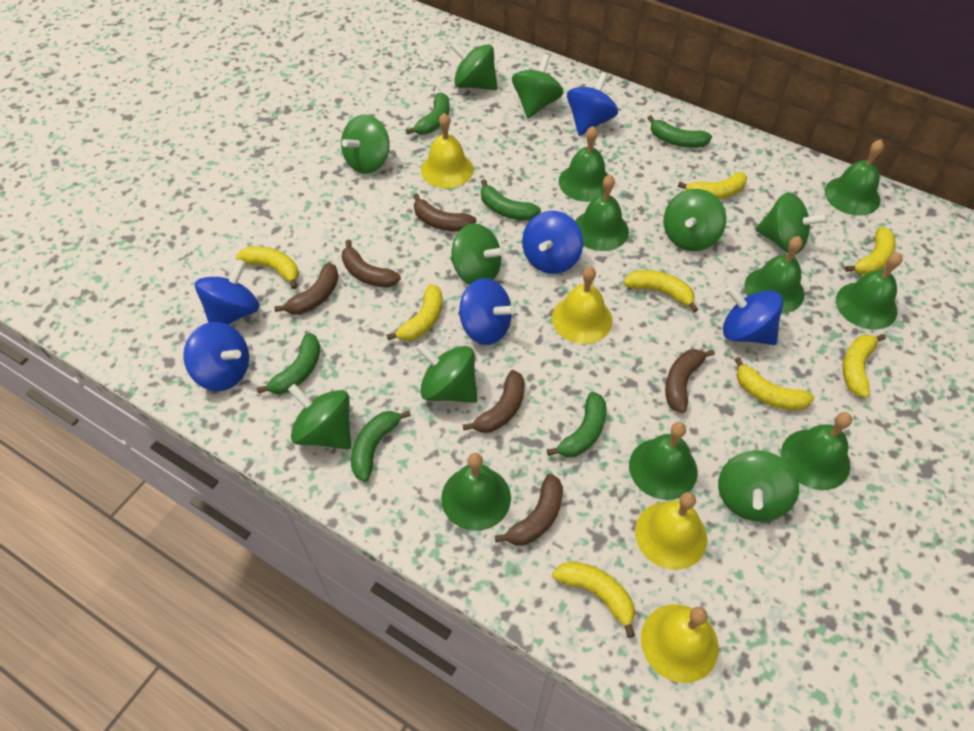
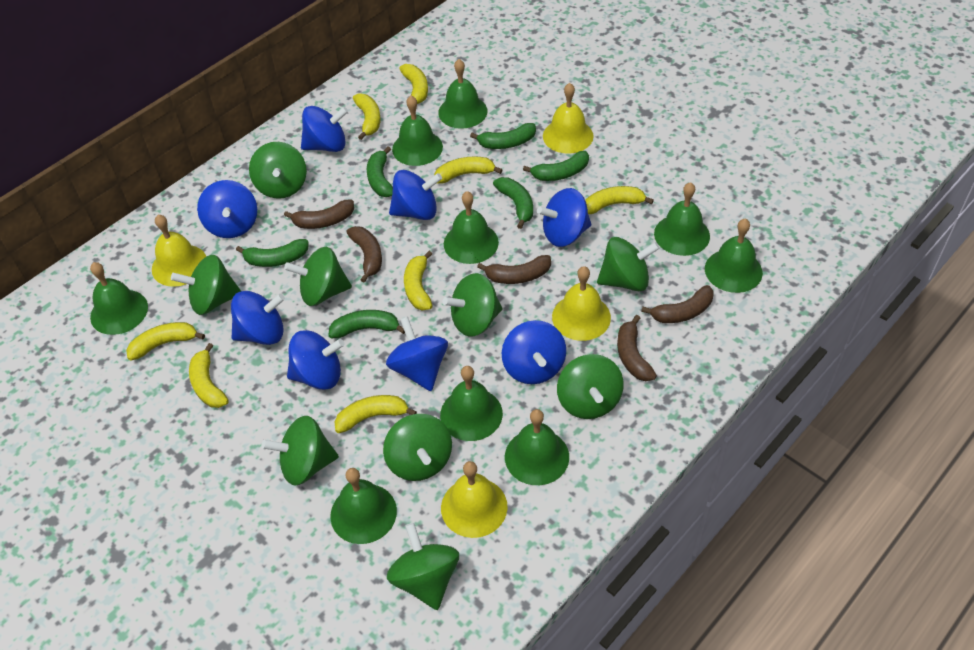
blue spinning top: [183,322,249,391] [195,259,260,325] [459,278,516,345] [522,211,583,274] [567,72,618,136] [723,285,783,345] = 6 -> [197,180,257,238] [231,291,285,345] [287,330,344,390] [301,106,348,152] [386,317,448,391] [389,170,442,220] [502,320,566,384] [537,188,591,247] = 8
brown banana: [274,262,339,315] [342,240,401,288] [413,193,476,232] [463,370,525,433] [495,474,563,545] [665,349,715,413] = 6 -> [284,199,354,229] [346,226,382,283] [477,255,551,284] [617,315,657,381] [641,285,714,323] = 5
green bell: [441,453,511,531] [559,126,608,202] [575,175,629,251] [629,422,698,500] [744,236,804,313] [781,412,852,490] [825,140,884,216] [836,252,903,330] = 8 -> [90,262,148,335] [330,468,397,544] [392,96,443,166] [438,59,488,129] [440,366,503,441] [444,191,499,264] [505,409,569,485] [654,182,710,256] [705,218,763,293] = 9

